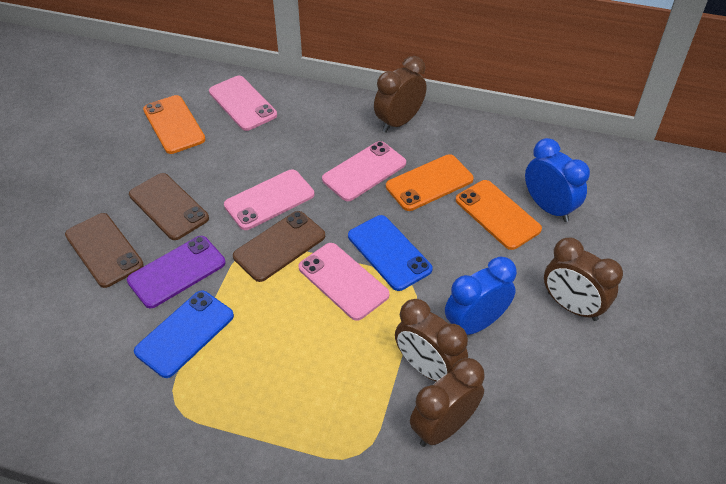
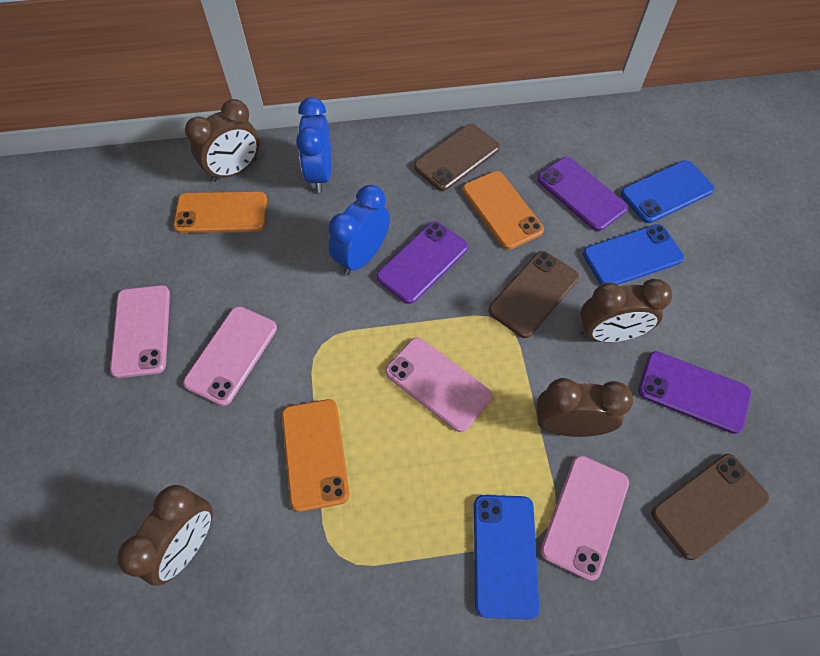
blue phone: [134,291,234,378] [348,215,433,291] = 2 -> [474,495,539,619] [583,224,684,285] [621,160,714,223] = 3
purple phone: [127,236,226,308] = 1 -> [376,221,468,304] [537,157,628,231] [638,351,751,434] = 3

